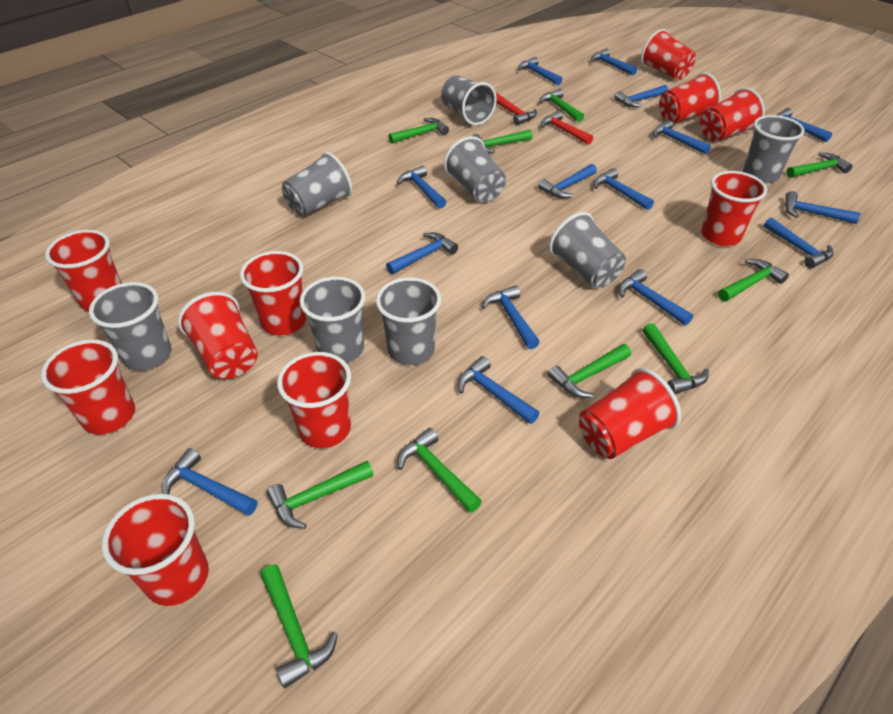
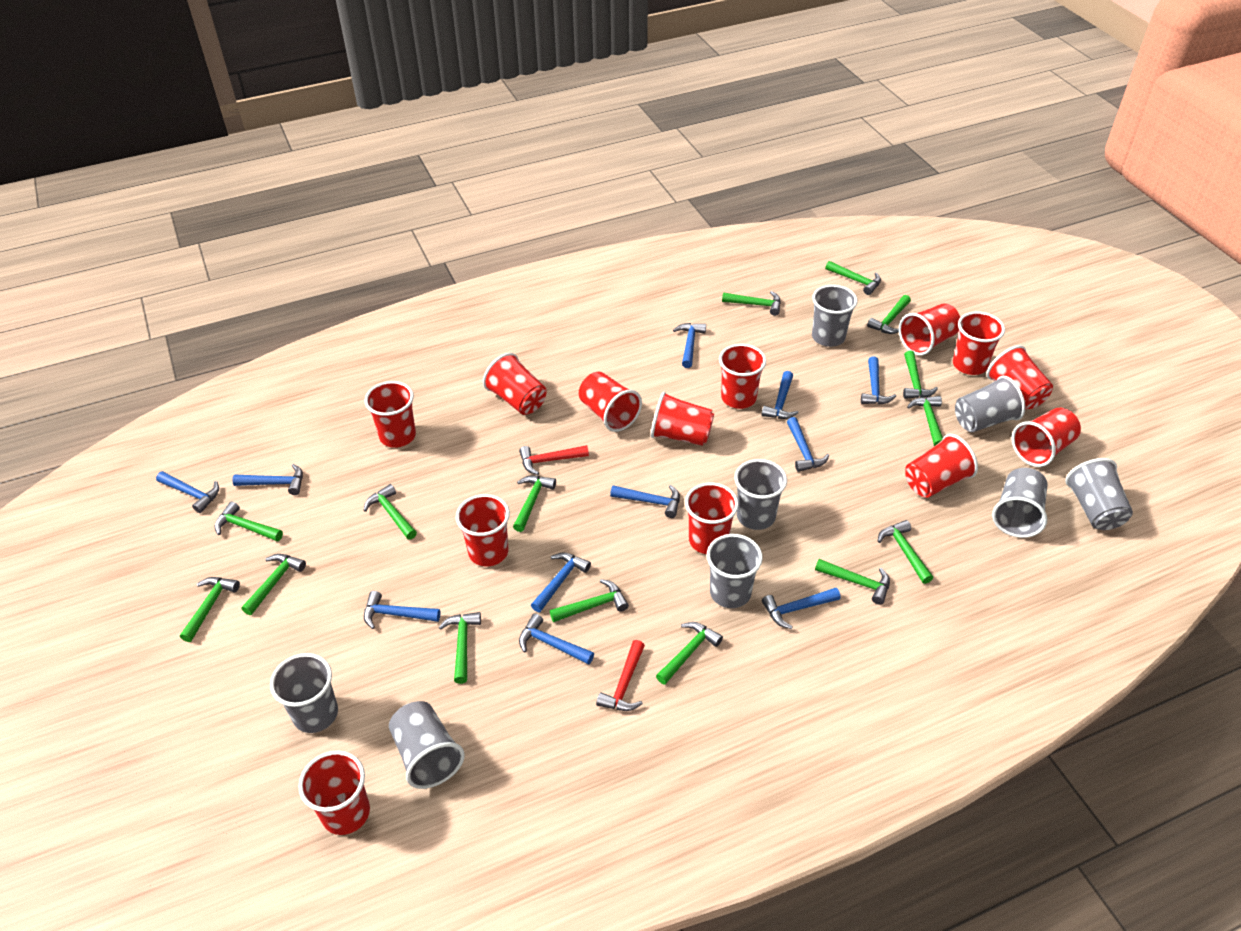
blue hammer: [162,448,257,516] [386,232,458,274] [397,165,446,208] [457,356,540,424] [482,285,540,349] [518,57,562,85] [538,164,597,198] [591,48,637,76] [593,168,654,210] [614,85,668,107] [618,269,693,325] [652,120,711,154] [764,217,834,269] [777,108,832,142] [785,191,860,224] = 15 -> [156,471,219,513] [232,464,303,495] [364,591,441,629] [519,614,594,665] [531,553,591,612] [610,485,680,518] [673,323,706,368] [761,371,798,419] [762,588,840,629] [787,417,829,472] [861,356,896,404] = 11
green hammer: [260,564,338,688] [266,461,374,529] [388,118,449,144] [398,428,482,513] [472,130,533,154] [539,89,584,122] [548,344,631,398] [643,323,709,394] [718,259,789,302] [786,153,852,178] = 10 -> [180,577,240,642] [215,501,283,541] [241,554,306,615] [364,484,417,540] [439,612,481,684] [513,475,556,532] [550,579,629,622] [656,622,723,685] [722,291,781,316] [815,559,890,605] [825,261,881,295] [867,295,911,334] [878,520,933,584] [903,351,938,399] [907,396,943,446] = 15
red cup: [41,339,135,435] [45,230,122,311] [102,494,209,606] [178,292,258,379] [240,251,306,336] [277,352,351,448] [579,368,681,459] [641,29,696,80] [659,73,721,124] [700,88,765,142] [701,171,767,246] = 11 -> [298,751,370,835] [365,381,416,448] [456,494,510,567] [483,353,547,415] [579,372,642,432] [651,392,714,446] [685,483,739,554] [719,344,766,409] [899,303,960,355] [905,434,978,498] [953,311,1005,375] [986,345,1053,409] [1011,408,1081,467] = 13

